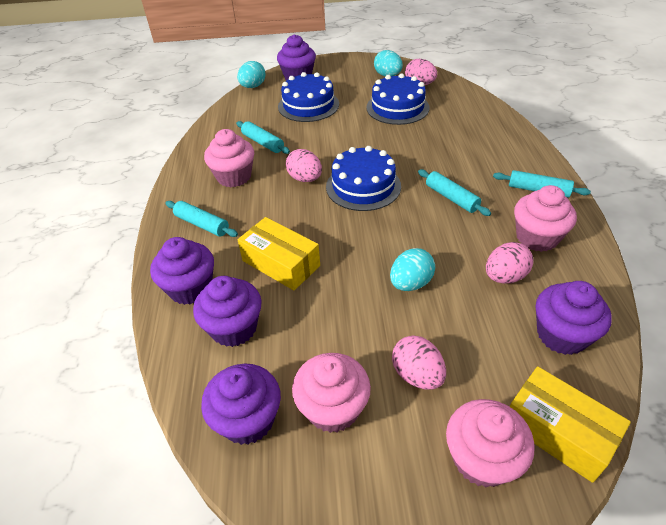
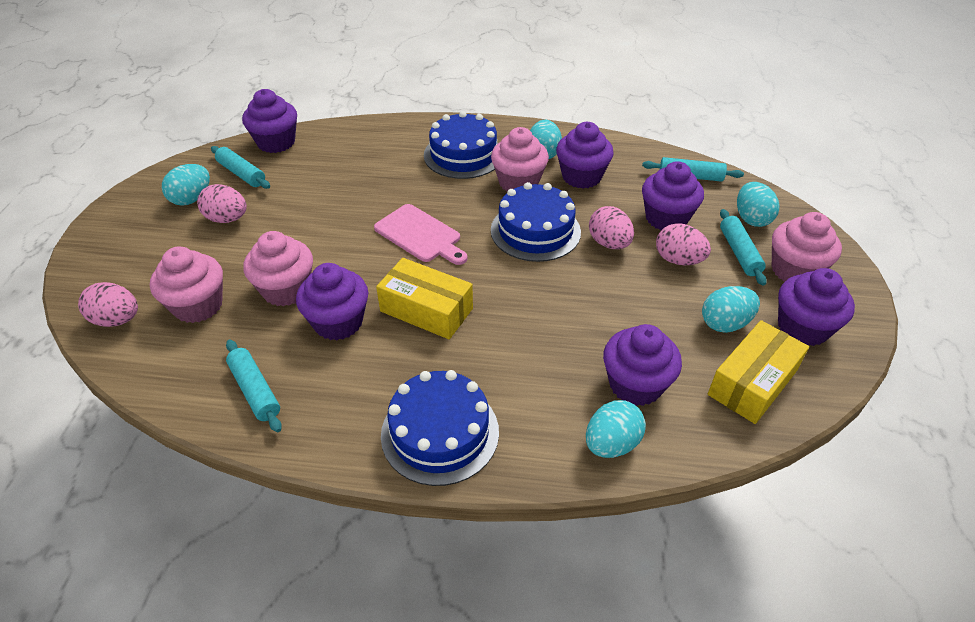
pink cutting board: none = 0 -> [374,204,468,265] = 1
purple cupcake: [150,237,214,305] [193,276,262,347] [201,364,281,445] [277,34,316,80] [536,281,612,355] = 5 -> [242,89,297,153] [296,263,368,341] [556,122,614,189] [603,324,682,406] [642,161,704,230] [778,268,855,346] = 6
turquoise egg: [237,61,266,88] [374,50,403,76] [390,248,435,291] = 3 -> [162,164,210,206] [530,120,562,159] [586,400,646,458] [702,286,760,333] [737,182,780,227] = 5

